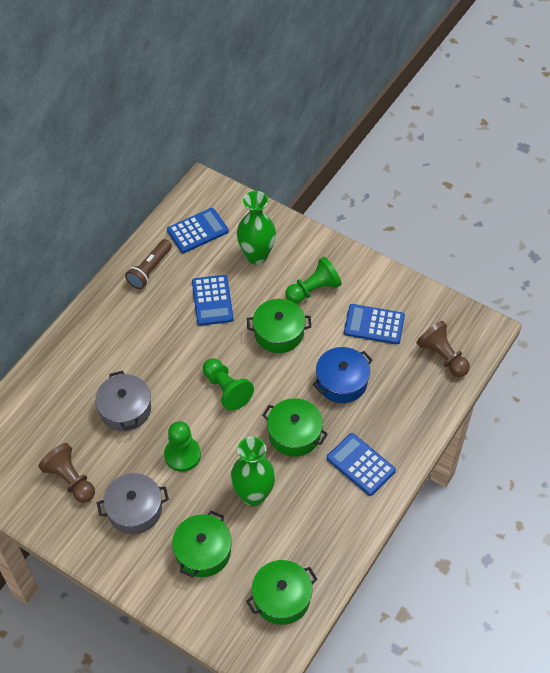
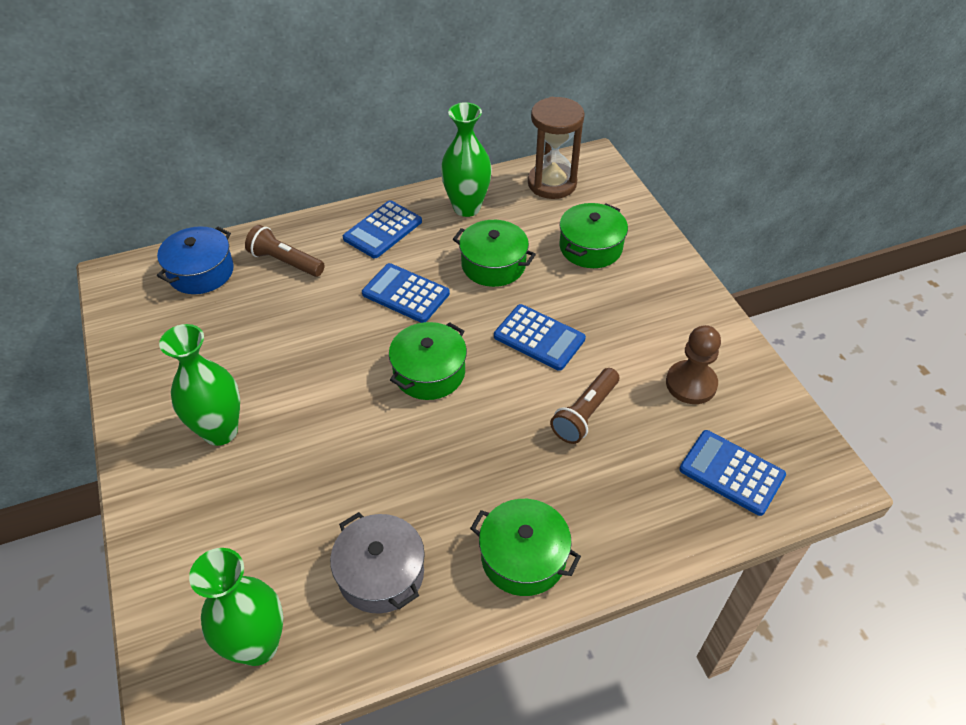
brown flashlight: [125,239,172,289] = 1 -> [245,225,325,277] [550,368,619,444] = 2
brown hourglass: none = 0 -> [528,97,585,199] = 1
brown pawn: [38,443,95,503] [416,321,470,377] = 2 -> [666,325,721,404] = 1
green pawn: [164,421,201,472] [203,359,254,411] [285,257,342,304] = 3 -> none = 0
green vase: [230,437,275,506] [237,191,276,265] = 2 -> [159,324,240,446] [189,548,284,666] [441,102,492,217] = 3
grey pot: [95,371,151,431] [97,473,169,534] = 2 -> [330,512,425,614] = 1

